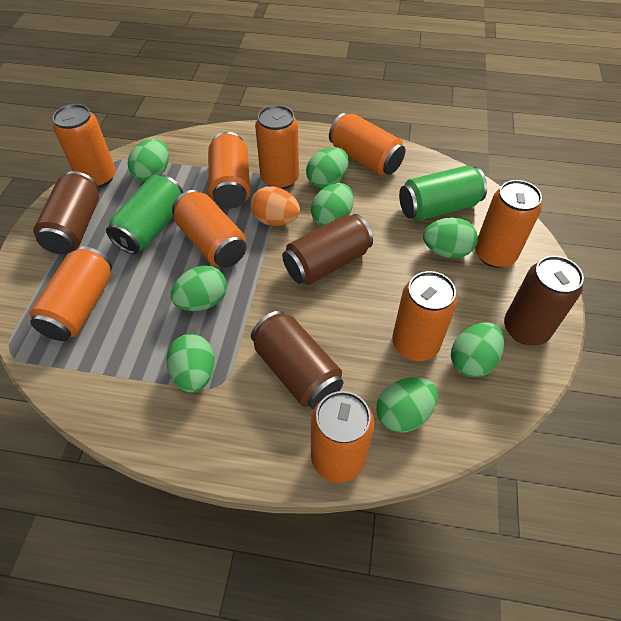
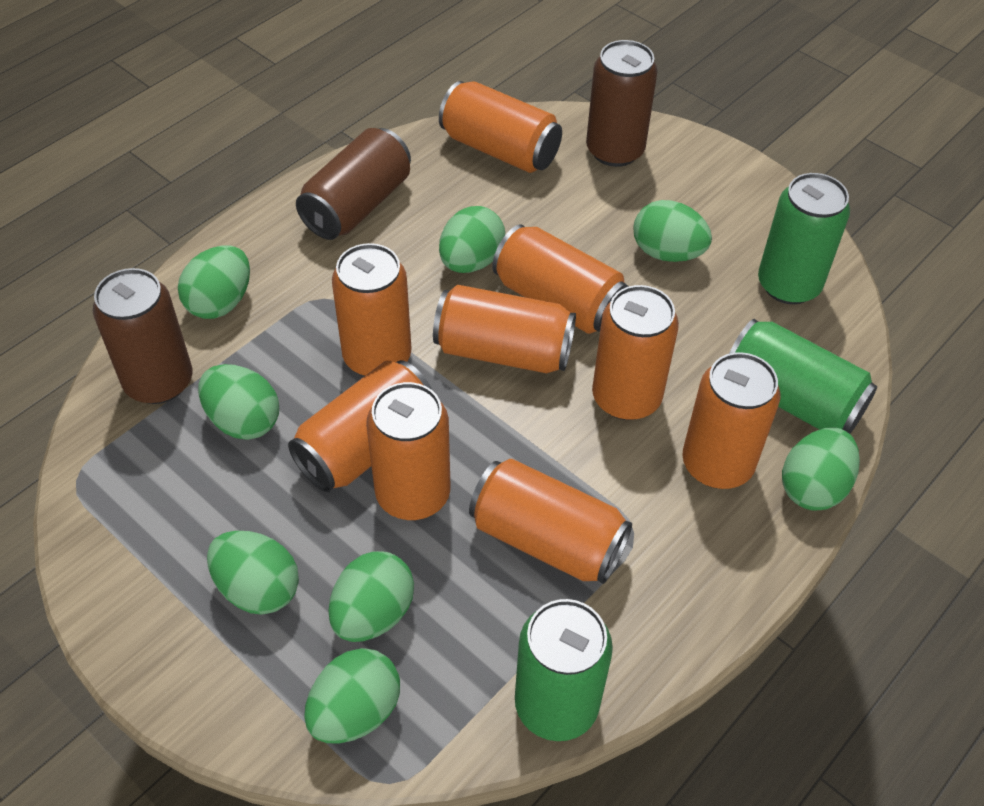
brown can: [33,171,99,254] [251,311,343,409] [282,214,373,285] [504,256,584,345] = 4 -> [93,268,192,404] [296,128,411,240] [586,40,658,167] = 3
green can: [106,174,183,254] [399,166,487,221] = 2 -> [515,599,613,741] [729,319,877,434] [758,173,850,304] = 3
orange egg: [250,186,300,226] = 1 -> none = 0

